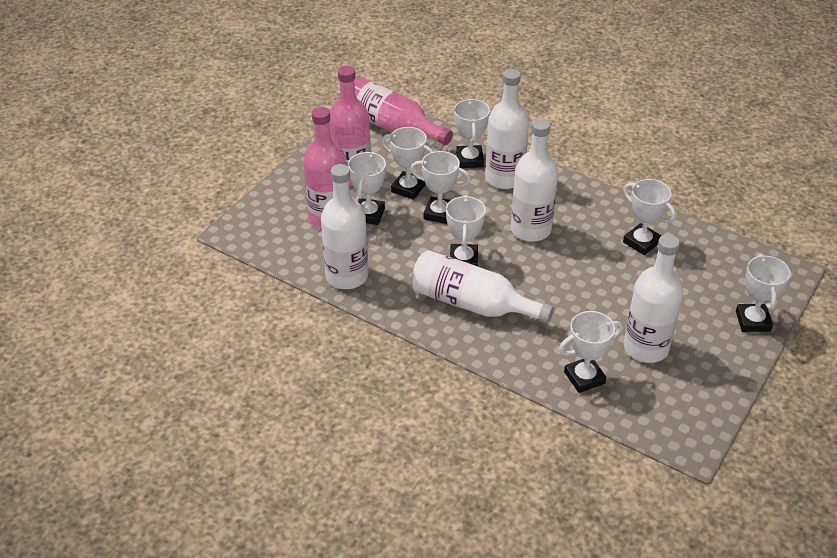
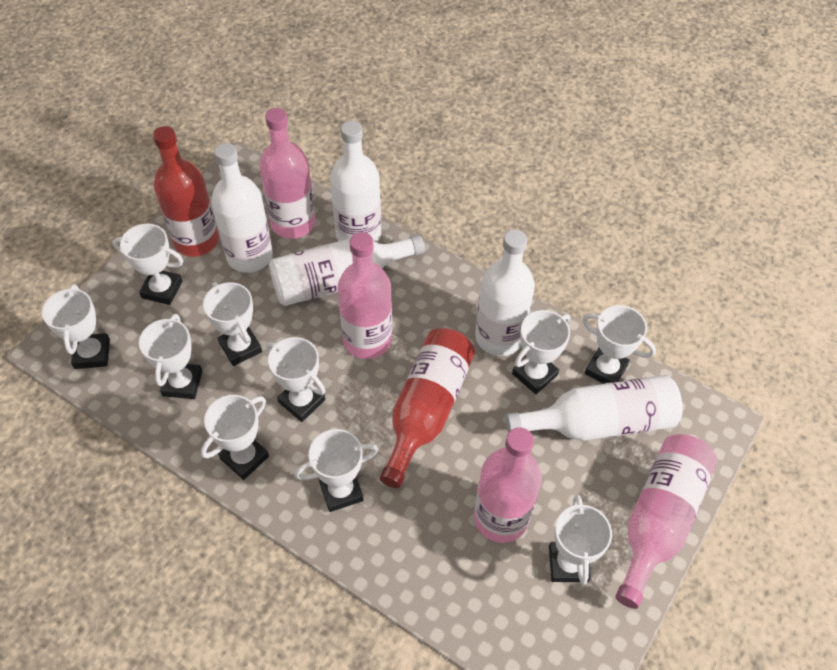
pink bottle: [303,107,346,229] [329,66,371,186] [354,77,453,145] = 3 -> [259,108,315,239] [337,232,392,359] [474,427,542,543] [616,434,718,609] = 4
red bottle: none = 0 -> [153,126,219,257] [380,328,475,488] = 2
white trophy: [348,152,386,225] [381,127,433,200] [410,151,471,224] [446,195,486,267] [454,99,490,168] [559,311,622,393] [623,179,676,255] [736,254,791,332] = 8 -> [42,284,110,369] [113,224,183,305] [139,314,202,399] [201,395,269,480] [203,282,262,366] [266,337,326,422] [295,429,378,512] [512,310,571,394] [549,495,612,584] [583,305,656,384] = 10

